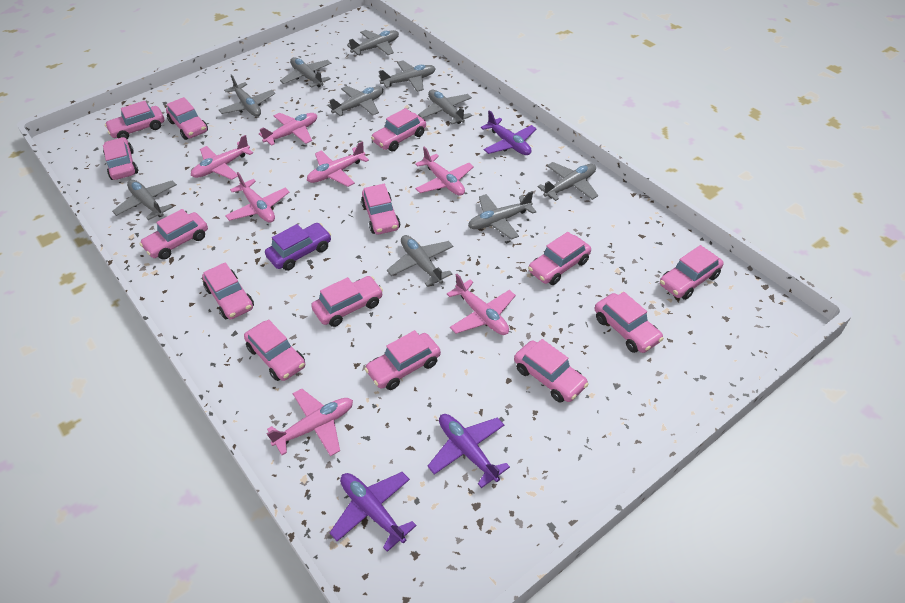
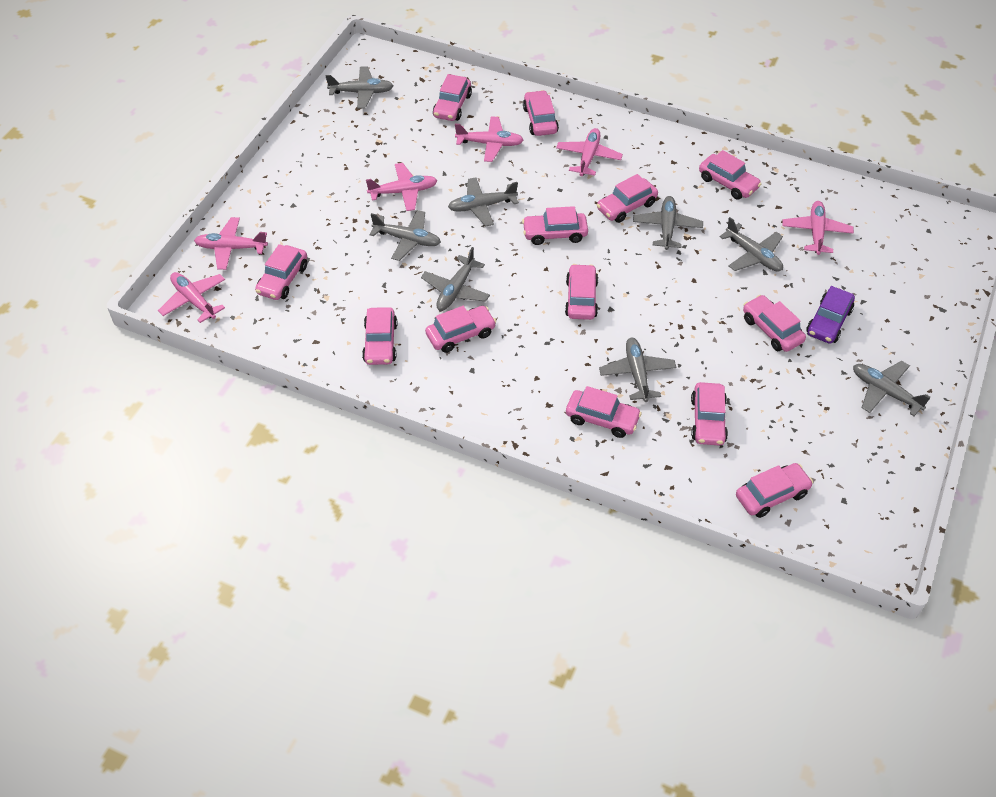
grey plane: [112,180,177,220] [219,74,275,117] [280,57,331,88] [328,86,383,116] [347,30,399,55] [379,61,436,92] [387,235,453,287] [418,90,472,124] [468,191,536,240] [538,162,598,201] = 10 -> [326,67,393,109] [369,210,441,261] [421,247,490,311] [448,177,519,227] [599,338,676,402] [633,196,703,250] [719,217,783,272] [853,361,930,416] = 8
pink car: [103,137,138,180] [105,101,164,139] [139,209,208,260] [166,97,208,140] [202,262,254,319] [244,320,305,381] [311,276,383,327] [361,184,400,235] [365,330,441,390] [371,108,426,152] [514,339,589,402] [528,232,591,285] [595,292,664,353] [660,245,724,300] = 14 -> [255,244,307,300] [362,307,397,365] [425,306,496,353] [433,74,472,121] [522,206,588,245] [523,90,559,136] [565,264,598,320] [566,386,642,438] [597,174,658,223] [691,382,728,446] [699,150,761,199] [736,463,813,518] [743,295,806,352] = 13
pink plane: [191,135,253,180] [225,172,289,223] [259,113,317,146] [266,389,353,456] [307,141,369,187] [415,146,474,196] [447,274,516,335] = 7 -> [158,272,225,323] [194,217,268,270] [366,163,438,211] [455,116,523,162] [556,128,623,176] [783,201,854,255] = 6
purple plane: [330,472,417,552] [427,414,510,488] [481,110,537,155] = 3 -> none = 0

